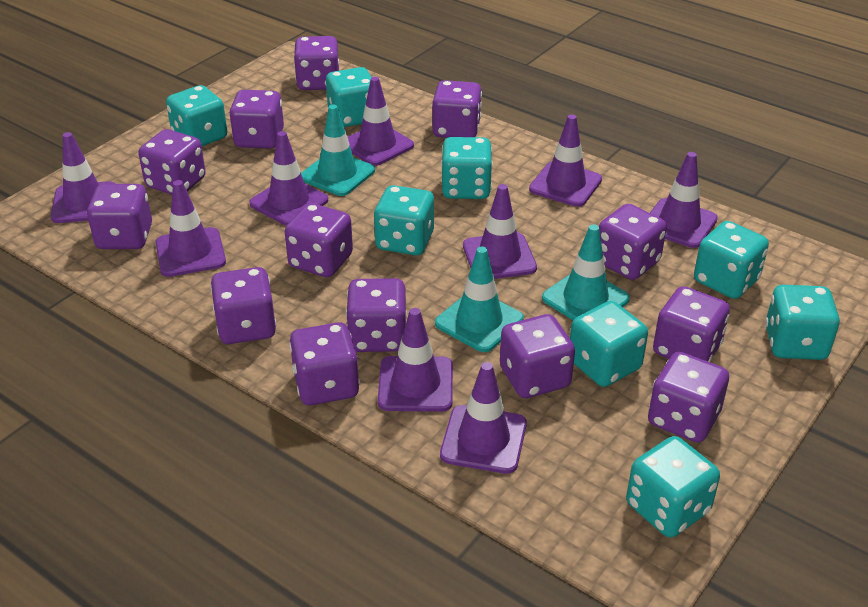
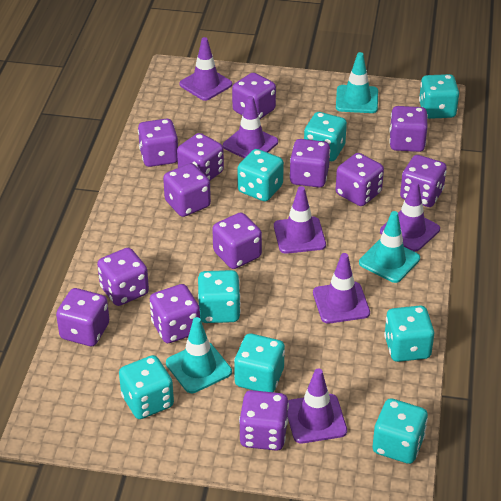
purple traffic cone: [51,132,116,223] [155,180,226,277] [249,131,328,225] [347,77,414,166] [378,308,453,412] [440,362,527,474] [463,184,537,279] [529,114,602,207] [650,152,718,248] = 9 -> [179,37,232,101] [223,96,278,158] [274,186,326,254] [288,368,347,443] [313,253,370,324] [380,181,440,252] = 6

